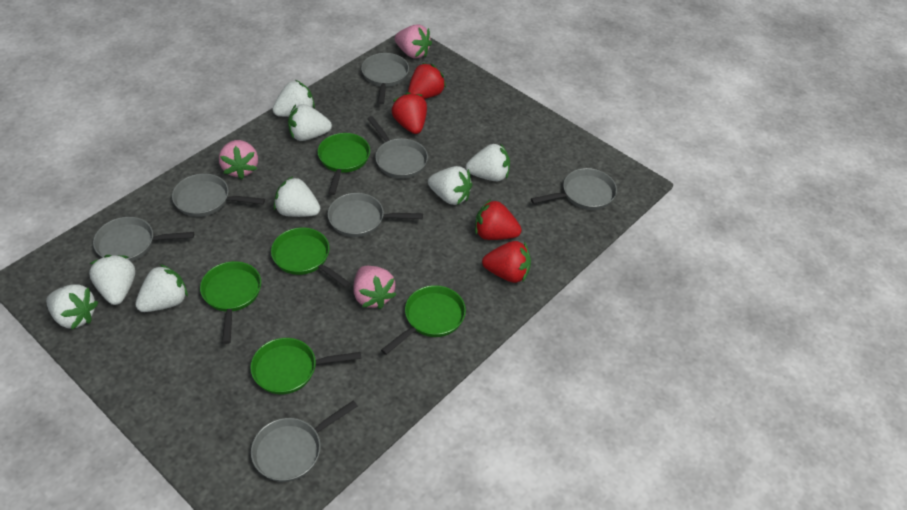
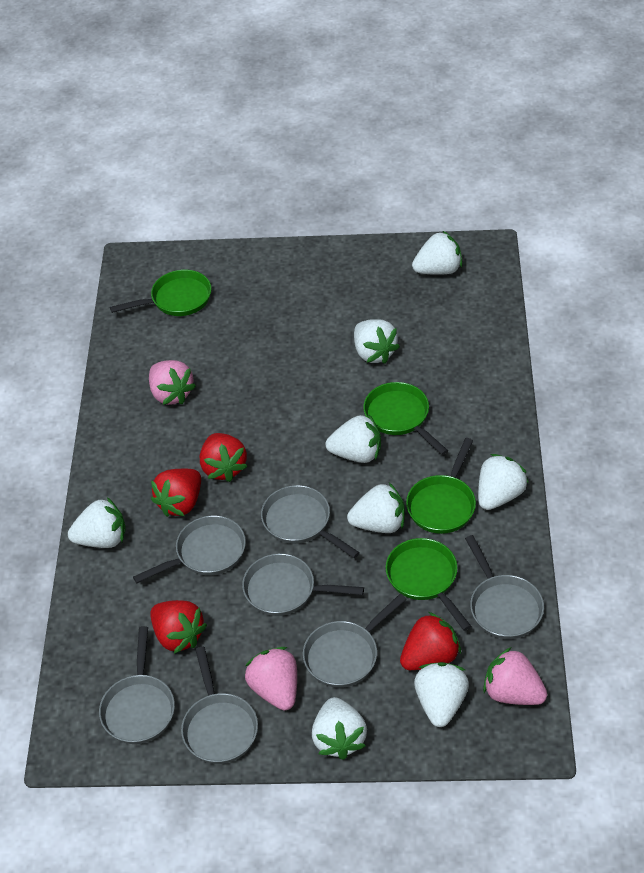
green pan: [200,261,261,344] [250,338,361,394] [271,227,351,288] [317,133,370,195] [381,285,466,355] = 5 -> [110,270,212,316] [363,382,448,455] [385,538,471,631] [406,438,476,534] = 4

